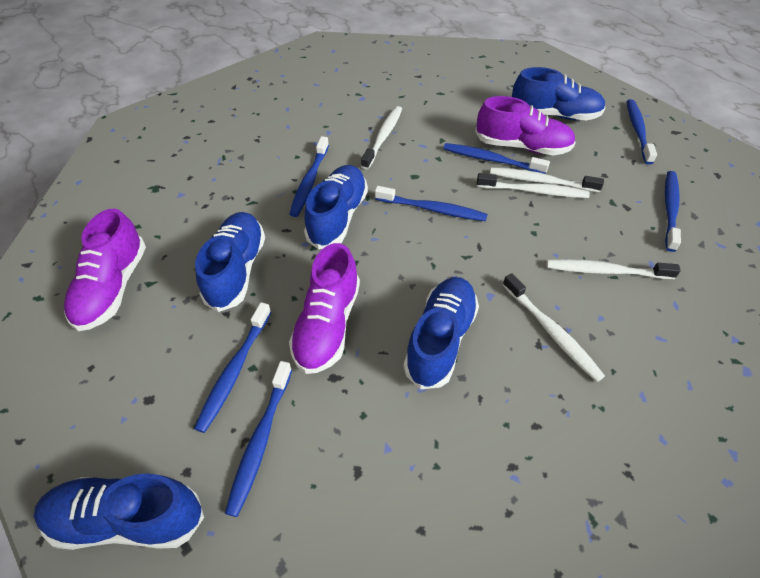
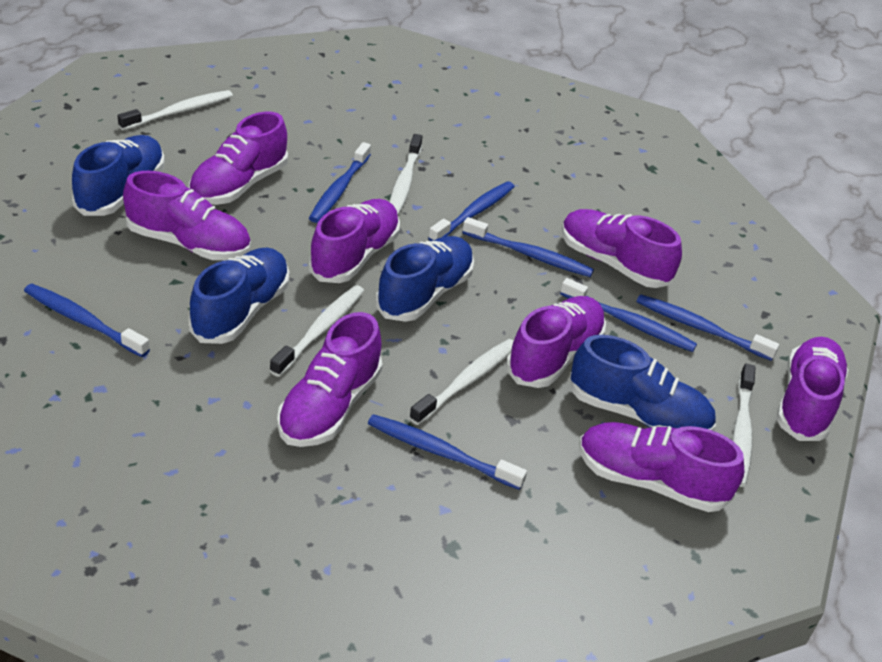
blue shoe: [34,473,204,550] [195,212,265,312] [304,165,368,249] [403,277,479,389] [512,67,606,120] = 5 -> [72,135,165,216] [188,247,289,344] [375,236,474,322] [569,335,716,431] = 4
purple shoe: [64,209,146,331] [289,243,360,374] [475,96,576,155] = 3 -> [123,171,251,260] [189,111,288,205] [277,312,383,447] [308,199,400,283] [506,296,606,388] [562,209,682,288] [579,422,744,512] [776,337,848,441] = 8

